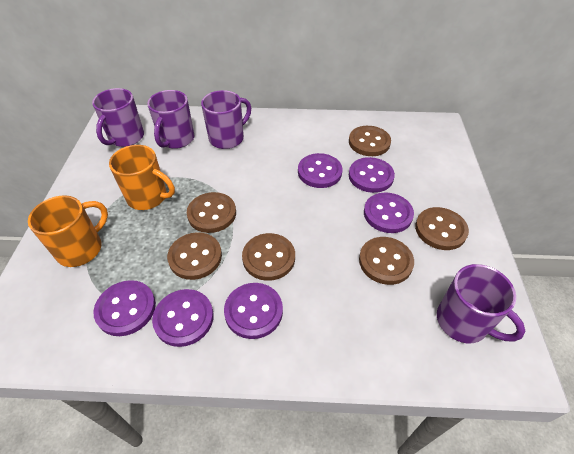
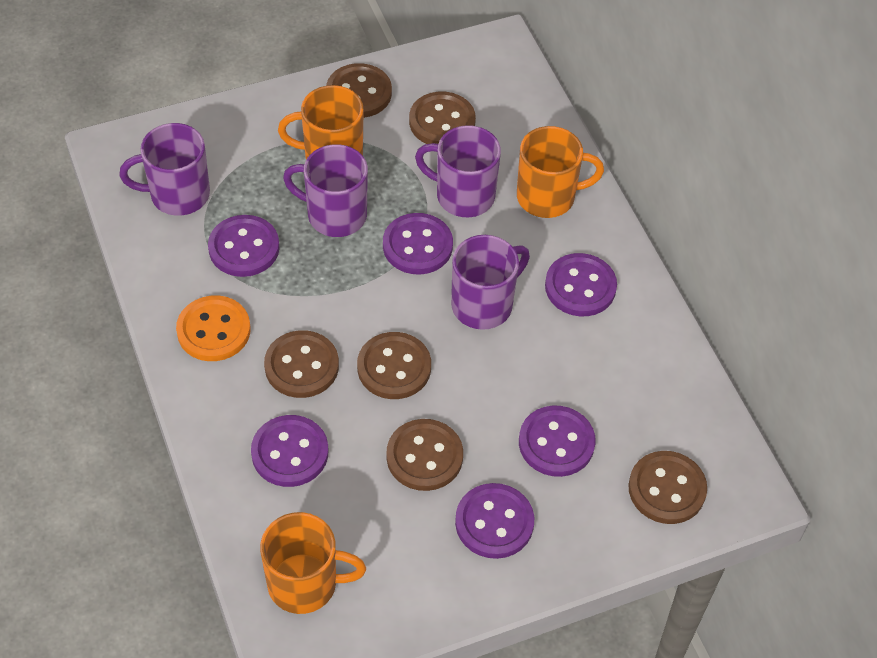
orange button: none = 0 -> [176,296,251,361] = 1
orange mug: [28,195,108,267] [109,145,175,210] = 2 -> [260,512,366,614] [278,85,363,159] [517,126,604,218] = 3

